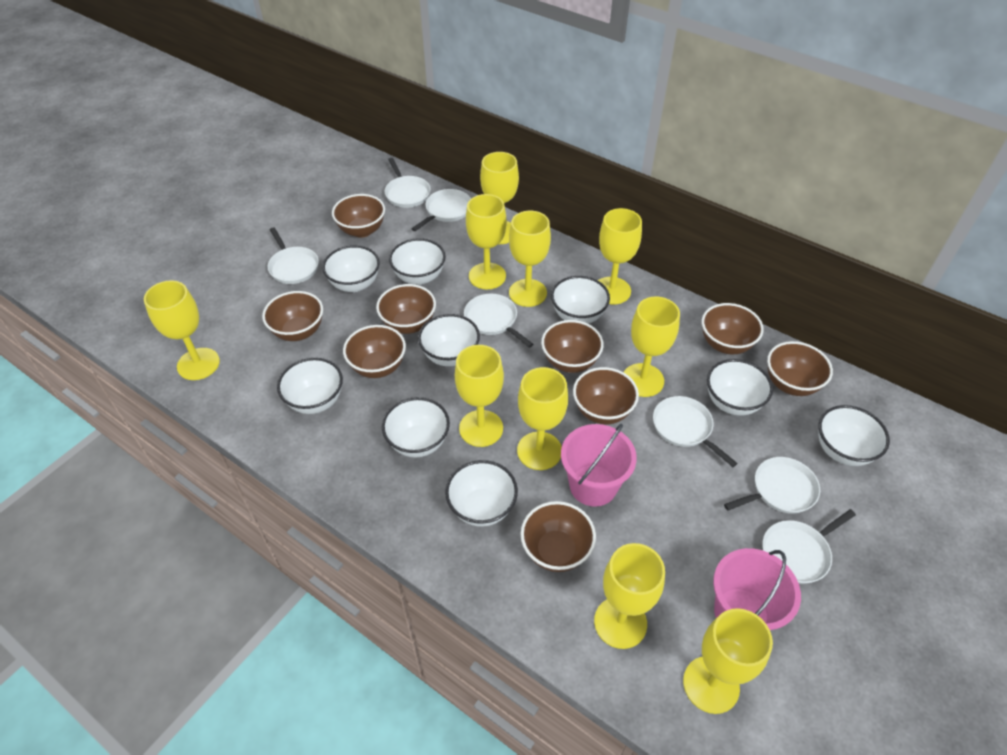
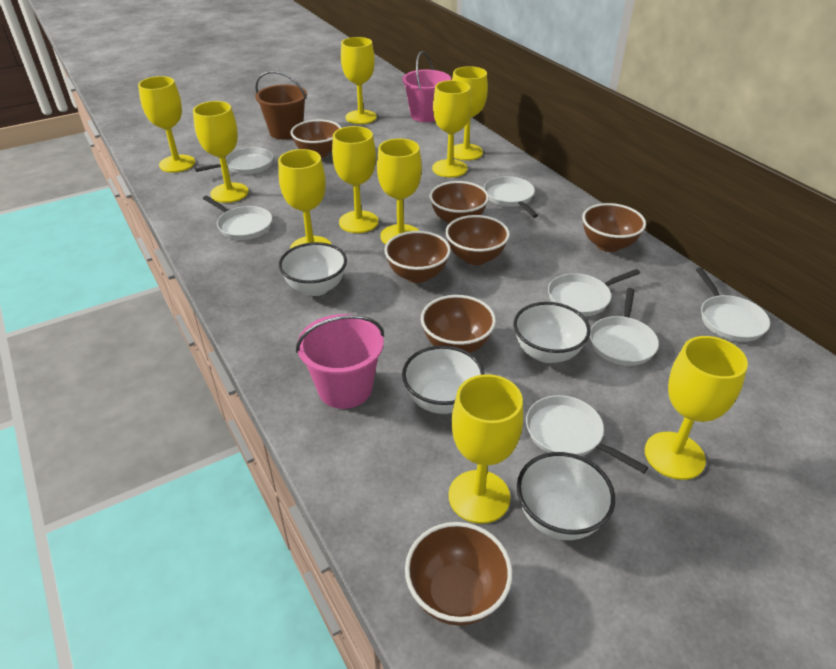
brown bowl: [262,291,323,341] [332,194,385,238] [343,325,406,378] [376,284,436,334] [521,501,596,572] [541,320,604,373] [573,367,639,424] [702,303,764,354] [767,341,833,396] = 9 -> [291,120,341,158] [384,231,451,283] [405,522,512,626] [421,295,496,353] [429,181,489,224] [445,215,510,265] [582,203,646,252] = 7
brown bucket: none = 0 -> [255,71,307,140] = 1
white bowl: [277,358,343,414] [322,245,380,292] [382,397,450,458] [389,238,446,285] [418,314,480,366] [445,460,518,527] [551,276,610,324] [707,359,773,416] [818,405,890,466] = 9 -> [279,242,347,296] [402,346,484,414] [514,302,591,363] [517,452,615,540] = 4

